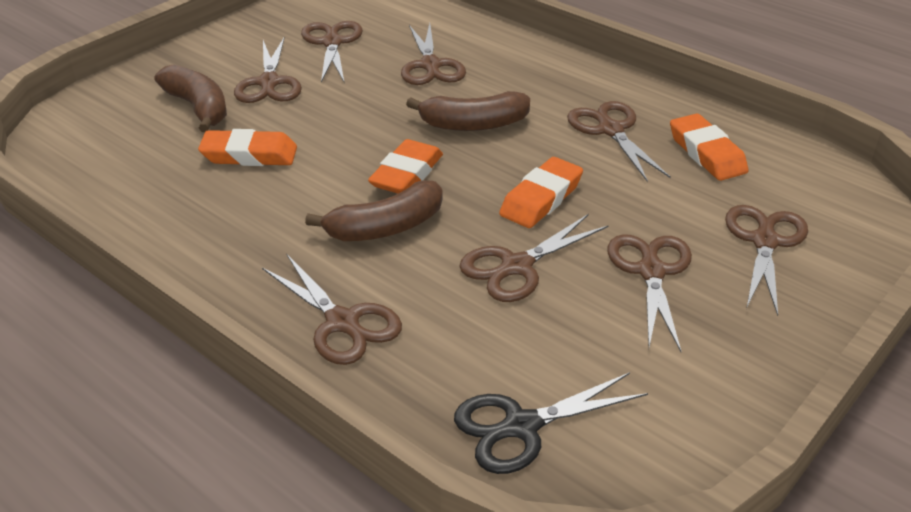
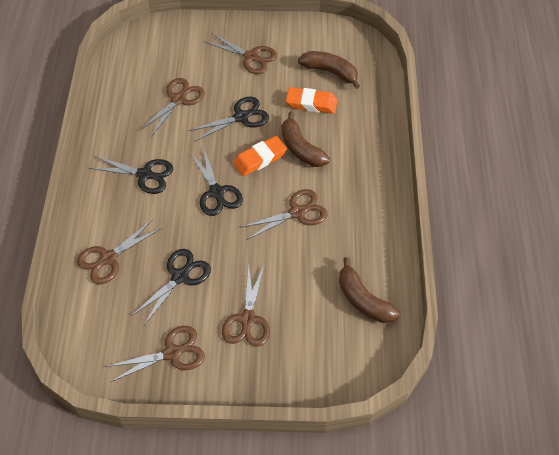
black scissors: [454,372,648,474] = 1 -> [89,156,173,194] [131,249,211,325] [188,96,269,142] [190,149,243,216] = 4
brown scissors: [234,38,302,103] [262,253,402,365] [301,21,363,83] [401,23,466,85] [459,214,609,302] [567,101,671,182] [608,234,692,352] [725,205,808,316] = 8 -> [77,219,162,284] [105,326,205,382] [139,78,205,137] [205,33,277,74] [222,265,270,347] [241,189,327,240] = 6
orange eraser: [198,129,297,166] [368,139,443,194] [499,157,583,228] [670,114,748,181] = 4 -> [233,136,287,176] [286,87,338,114] = 2

